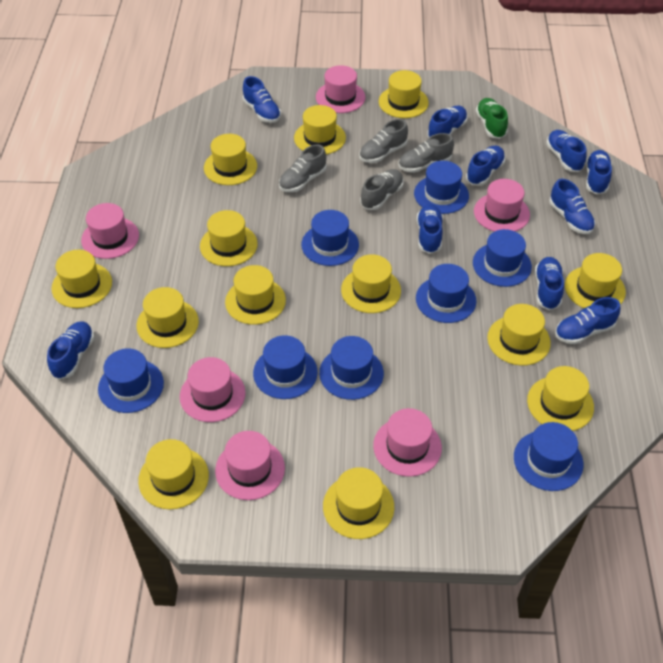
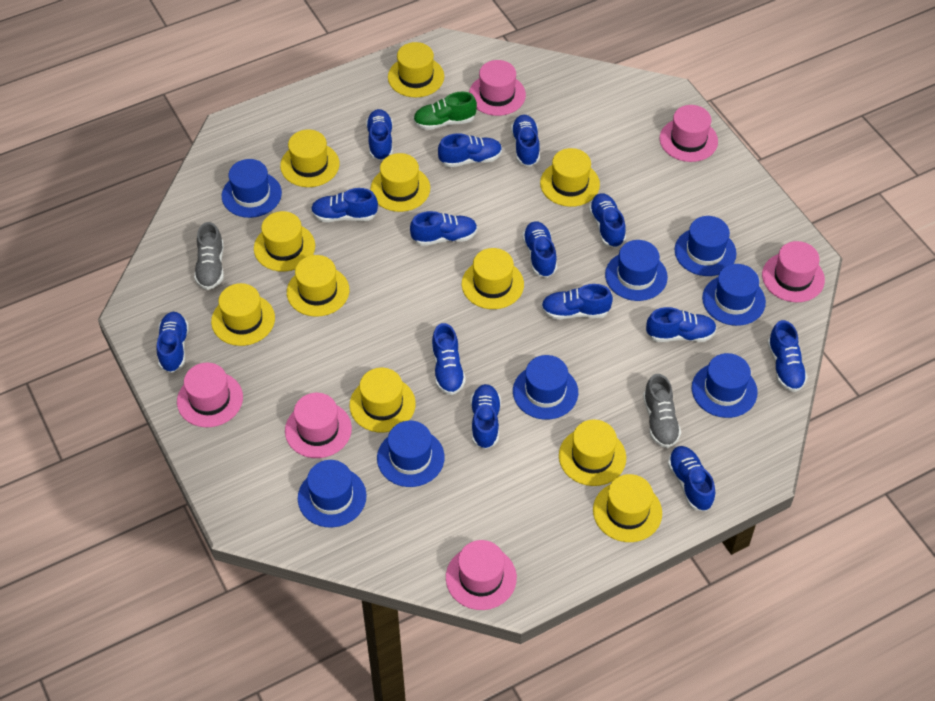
blue shoe: [47,322,94,379] [243,76,281,123] [417,204,443,254] [427,106,468,137] [466,146,505,186] [535,257,564,310] [546,130,587,172] [549,179,595,234] [555,297,620,344] [586,150,612,195] = 10 -> [156,312,189,373] [311,188,378,222] [366,109,393,161] [410,211,478,246] [431,323,466,395] [438,133,502,167] [470,384,501,449] [511,115,540,167] [522,221,557,278] [541,284,613,320] [589,194,626,248] [646,307,717,342] [668,446,715,511] [767,320,808,392] = 14
grey shoe: [279,144,327,192] [359,119,408,163] [360,169,404,210] [398,133,454,173] = 4 -> [194,222,224,290] [643,374,681,448] = 2
yellow hat: [52,250,112,308] [137,287,199,348] [138,439,209,509] [200,210,258,266] [204,134,257,185] [225,265,286,325] [294,105,346,155] [323,467,394,539] [341,254,401,313] [379,70,429,118] [487,304,551,366] [527,366,594,431] [565,253,626,308] = 13 -> [211,283,275,346] [254,211,315,272] [280,129,339,187] [287,255,349,317] [350,368,416,433] [371,153,430,212] [388,42,444,97] [462,248,524,309] [540,148,600,207] [559,419,626,486] [593,474,662,542] = 11

